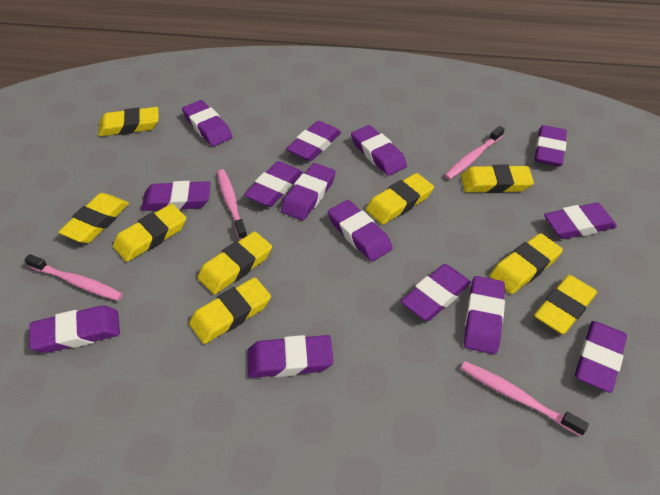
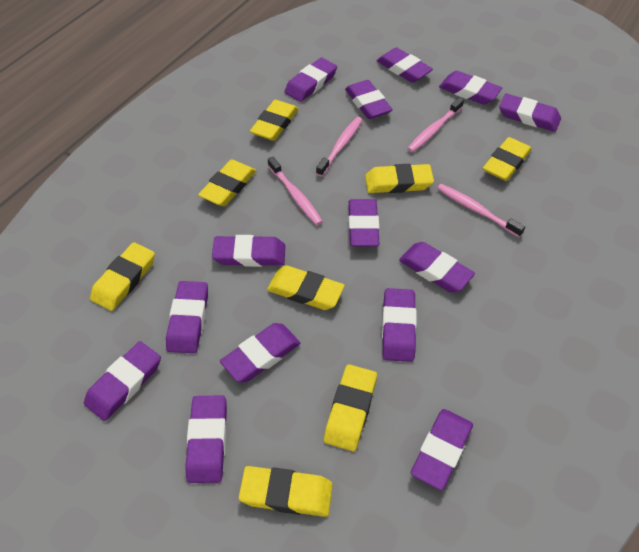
yellow eraser: [58,193,129,243] [98,107,159,136] [113,204,186,262] [189,277,271,344] [197,231,272,295] [366,173,434,225] [461,165,534,193] [490,233,563,294] [534,275,597,334] = 9 -> [90,242,155,311] [198,160,257,206] [239,466,333,517] [250,100,298,141] [267,266,345,310] [324,364,377,451] [365,164,434,193] [483,137,532,181] = 8

